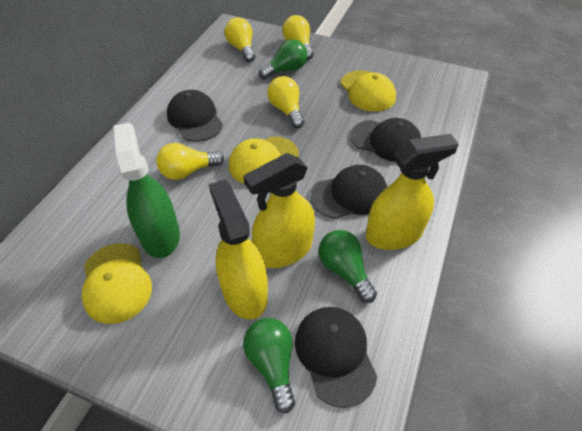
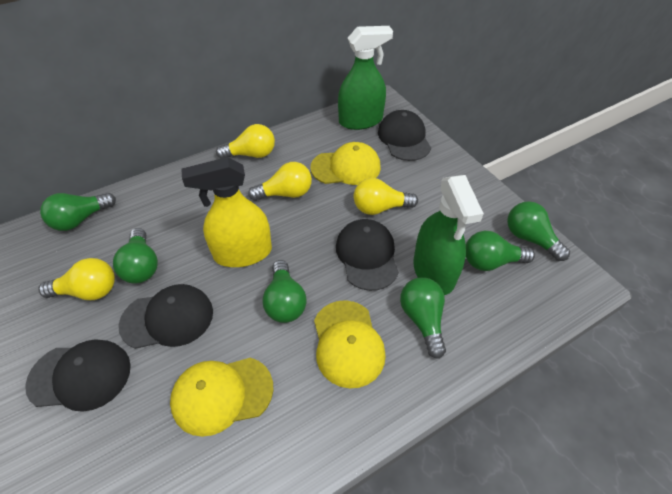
green light bulb: [243,318,295,413] [259,39,307,79] [318,230,377,303] = 3 -> [40,193,116,231] [113,228,158,284] [262,260,307,323] [400,277,446,359] [466,231,535,271] [507,201,570,261] = 6
green spray bottle: [114,123,180,258] = 1 -> [338,26,393,130] [413,175,484,295] = 2
yellow spray bottle: [209,180,268,320] [243,153,315,268] [366,134,459,250] = 3 -> [181,157,272,267] = 1

